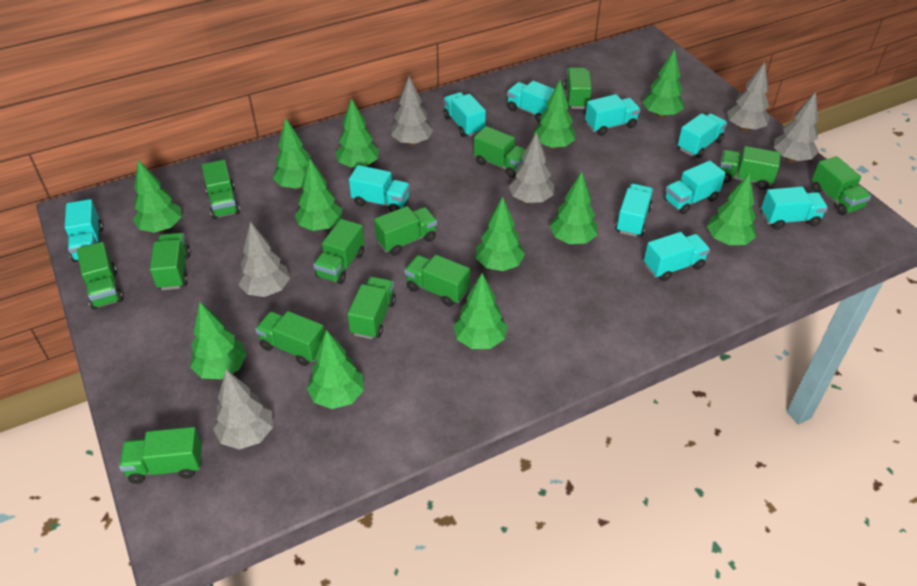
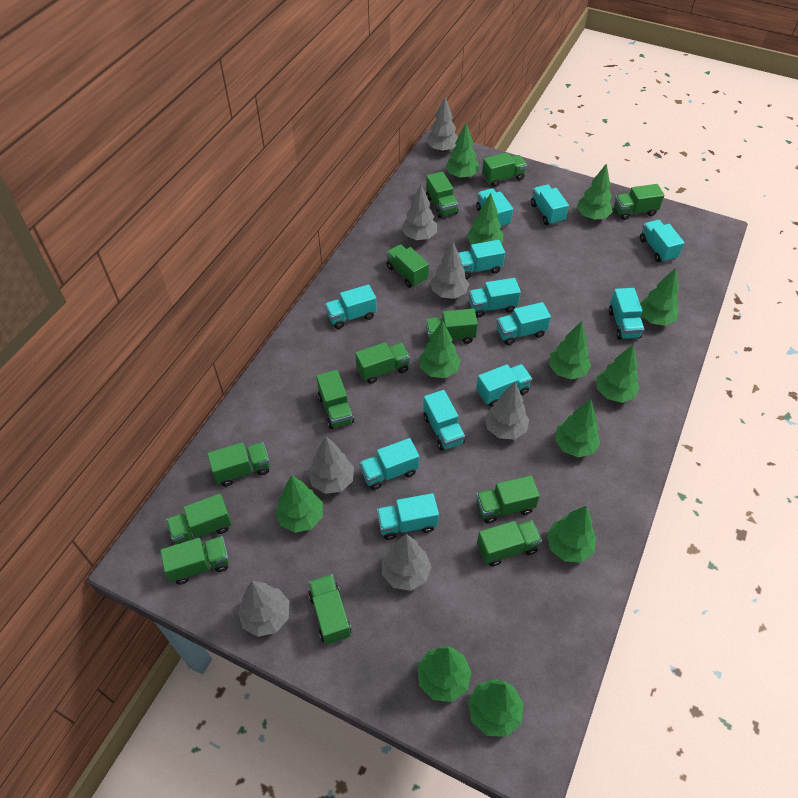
grey tree: [213,369,273,450] [238,222,290,297] [391,76,433,145] [509,132,554,204] [727,62,770,131] [774,92,819,162] = 6 -> [238,581,289,637] [308,436,354,494] [382,534,431,591] [401,184,437,240] [426,97,458,152] [431,242,469,299] [485,382,529,440] = 7
turquoise truck: [65,199,103,262] [349,165,410,212] [443,92,486,137] [507,81,554,123] [585,94,640,136] [615,184,653,237] [644,232,710,281] [664,161,726,214] [678,113,727,158] [761,187,828,230] = 10 -> [325,284,377,329] [359,438,419,490] [377,493,439,540] [423,390,465,451] [459,240,505,279] [469,278,521,317] [476,188,513,228] [476,364,532,407] [497,302,551,345] [531,185,569,225] [609,288,644,340] [640,220,685,263] = 12

